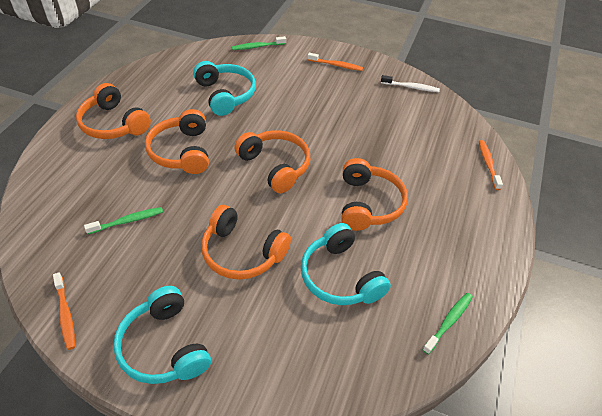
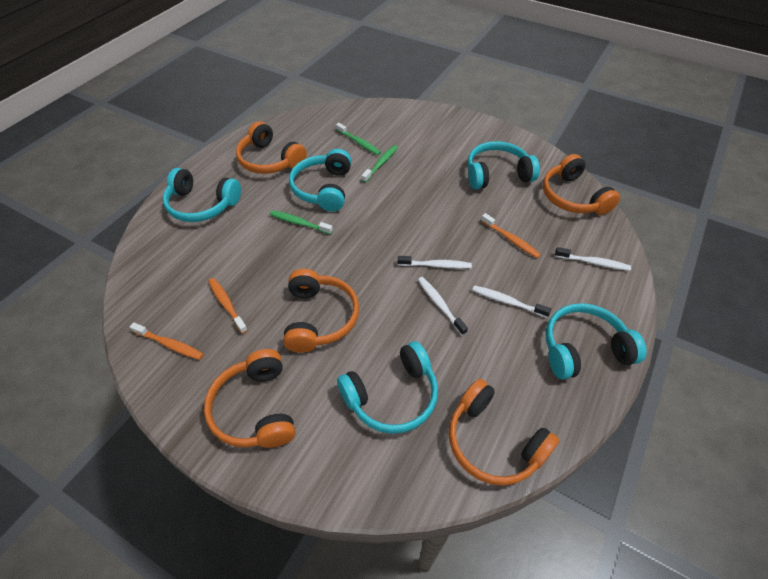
turquoise headphones: [113,286,211,384] [193,61,256,116] [301,223,391,305] = 3 -> [163,168,241,222] [289,149,351,212] [337,341,438,434] [467,141,540,189] [546,303,647,380] = 5
white toothbrush: [381,75,440,92] = 1 -> [398,256,472,269] [418,277,468,335] [472,285,551,318] [555,247,631,271] = 4

